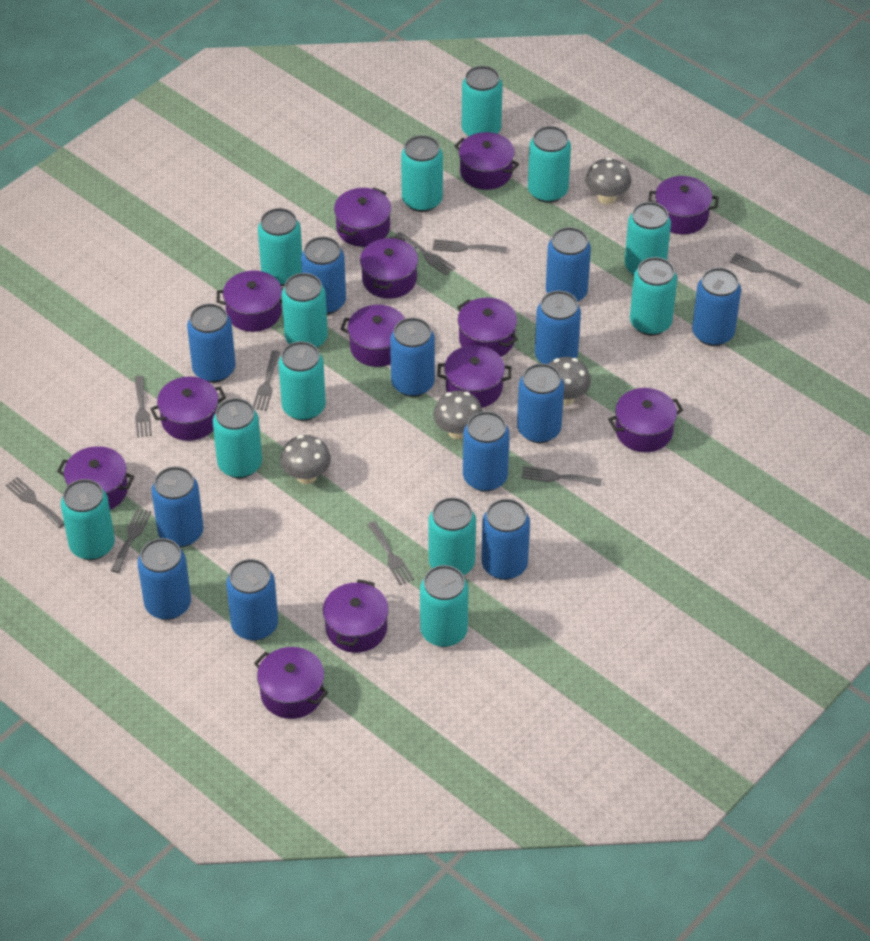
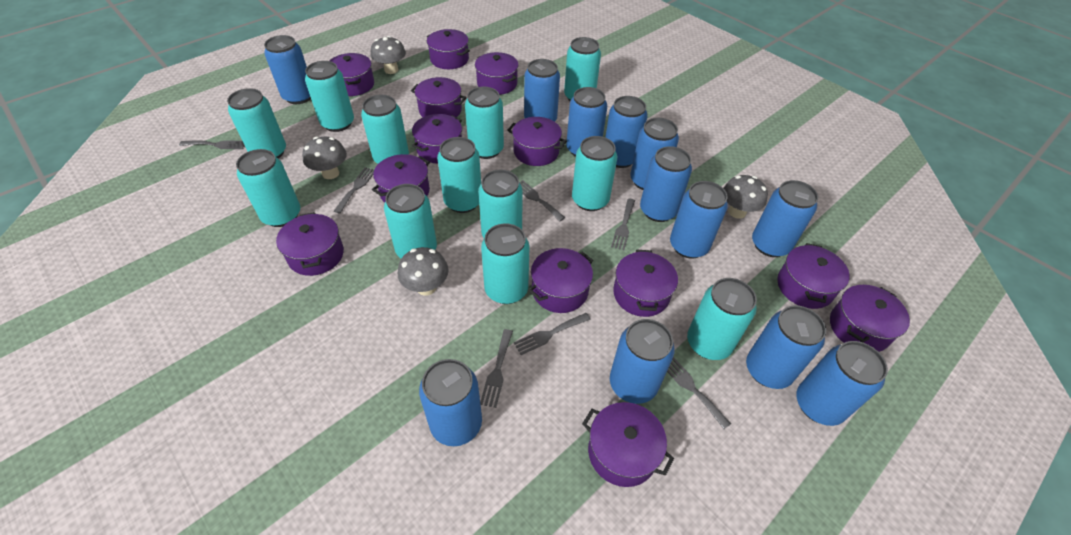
grey fork: [5,477,64,528] [110,508,151,573] [134,376,152,437] [253,351,281,411] [367,521,414,585] [395,232,456,275] [433,239,507,253] [521,466,602,486] [730,253,801,288] = 9 -> [179,140,244,149] [334,167,374,213] [480,329,513,408] [514,313,591,355] [519,180,565,221] [611,199,635,250] [667,357,731,429] = 7

